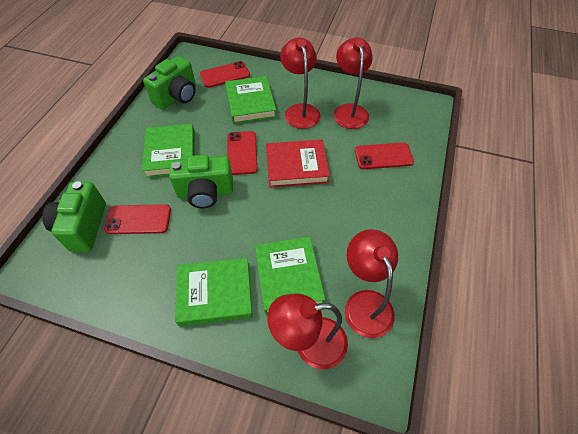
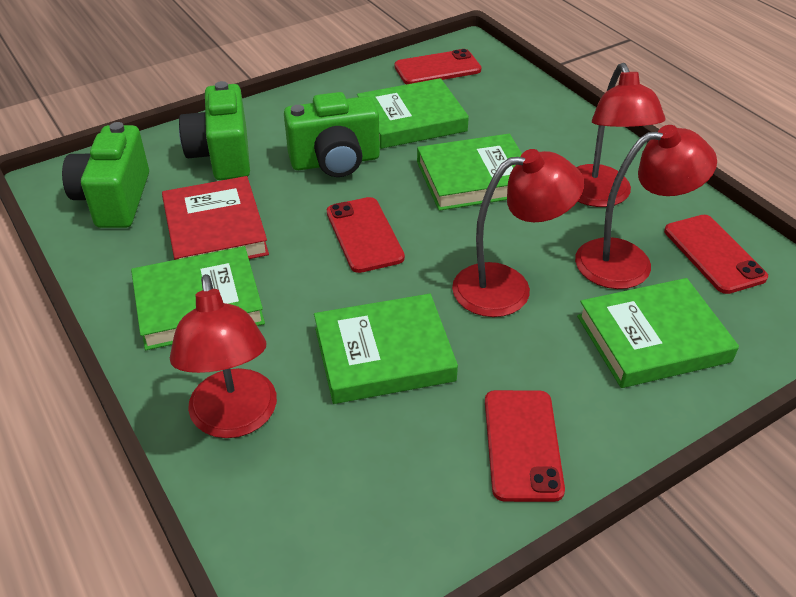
green book: [142,124,195,178] [175,258,253,326] [225,76,276,124] [255,237,325,315] = 4 -> [131,246,265,350] [314,294,458,404] [357,78,469,149] [417,134,522,211] [577,278,739,388] = 5

